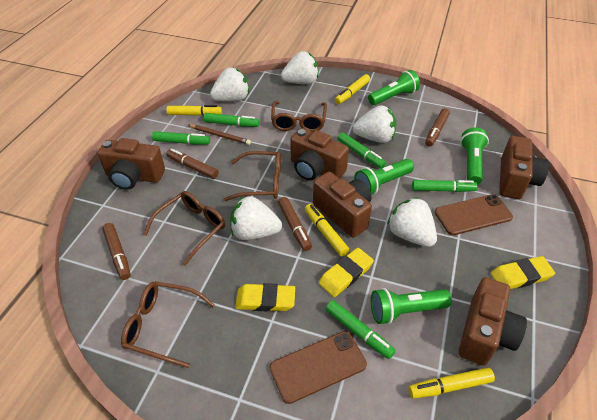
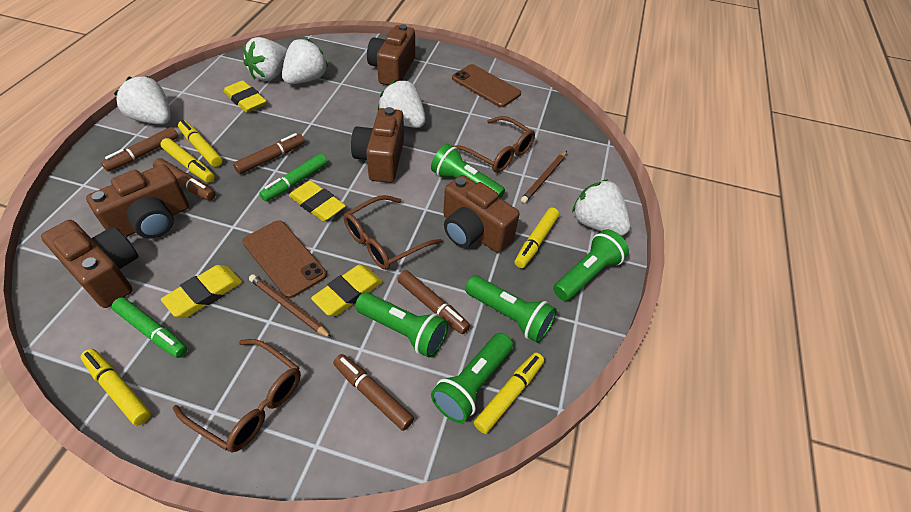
brown glasses: [121,281,215,368] [143,191,225,266] [224,151,281,201] [271,101,327,132] = 4 -> [173,339,301,453] [344,195,443,270] [453,116,535,173] = 3
brown marker: [102,223,131,280] [167,149,219,179] [278,197,312,251] [425,108,450,146] = 4 -> [101,127,178,172] [153,158,216,201] [233,133,305,174] [333,354,414,431] [397,270,470,334] = 5
brown pencil: [188,125,251,145] = 1 -> [249,274,332,338] [521,151,567,203] = 2
green flashlight: [354,159,414,195] [368,70,420,105] [371,288,452,324] [460,127,489,184] = 4 -> [355,292,448,358] [431,144,505,199] [431,333,513,423] [465,276,557,343] [553,229,629,301] = 5
green marker: [152,131,210,145] [204,113,259,127] [326,300,395,359] [338,132,386,168] [412,180,478,192] = 5 -> [111,297,187,358] [259,154,327,201] = 2
yellow eraser: [235,283,295,311] [319,248,374,297] [491,256,555,289] = 3 -> [161,265,242,317] [224,80,267,113] [289,180,346,222] [311,265,383,316] = 4
yellow marker: [166,105,222,115] [305,204,349,256] [335,74,370,104] [408,367,495,399] = 4 -> [81,349,151,426] [160,138,215,183] [178,120,223,167] [474,352,544,434] [515,208,559,268] = 5

